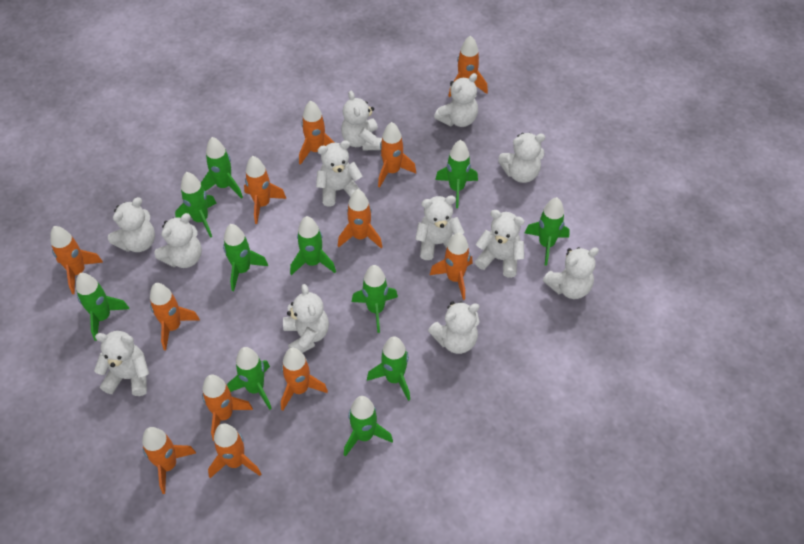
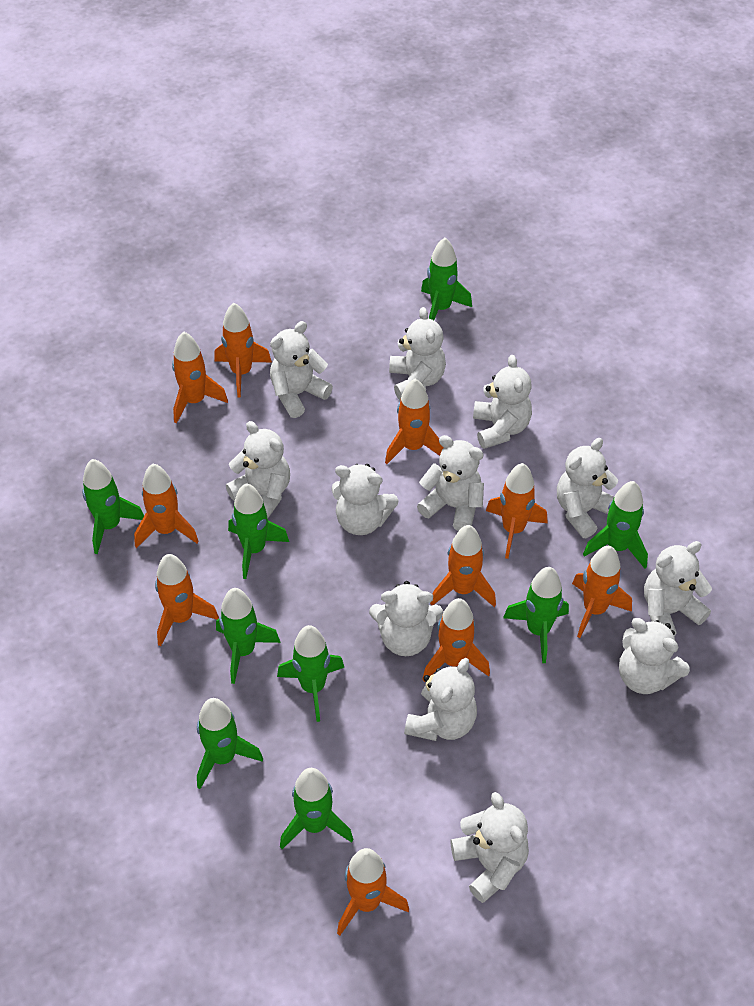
green rocket: [76,273,129,341] [175,172,216,238] [201,137,243,199] [223,224,268,291] [227,347,272,410] [290,216,336,275] [344,396,393,457] [352,265,398,333] [367,336,410,401] [435,140,478,208] [525,197,570,266] = 11 -> [82,459,144,554] [197,698,263,789] [216,588,281,684] [228,483,289,579] [277,625,344,722] [280,768,353,849] [421,238,472,320] [503,567,569,663] [583,481,648,569] = 9
orange rocket: [50,226,103,294] [142,427,196,494] [150,283,200,350] [202,375,253,441] [208,423,261,478] [244,156,286,224] [281,348,328,411] [299,100,335,165] [338,189,382,248] [378,122,416,188] [430,233,472,300] [448,35,488,98] = 12 -> [134,464,199,548] [155,554,219,646] [172,331,228,424] [214,303,272,398] [337,848,409,936] [385,379,444,464] [422,598,490,682] [430,525,496,607] [486,463,547,559] [572,546,632,638] = 10

